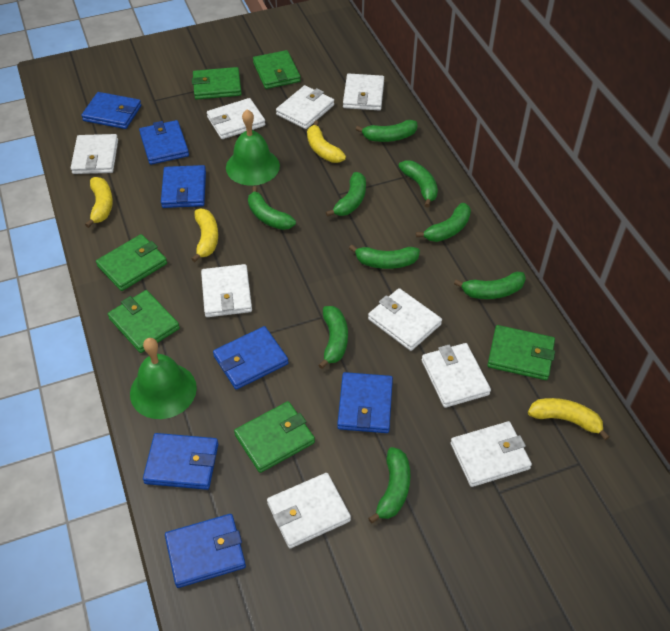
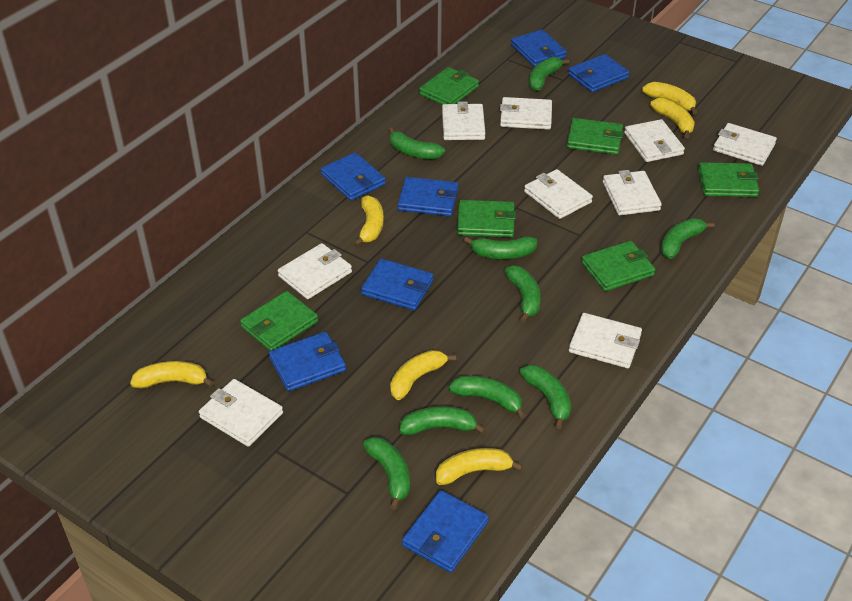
green bell: [130,338,197,419] [226,109,280,186] = 2 -> none = 0
yellow banana: [85,177,113,228] [192,209,218,262] [307,121,346,163] [528,398,610,440] = 4 -> [130,361,214,388] [354,196,384,246] [390,350,456,400] [436,448,523,485] [642,82,697,114] [650,98,695,138] = 6

